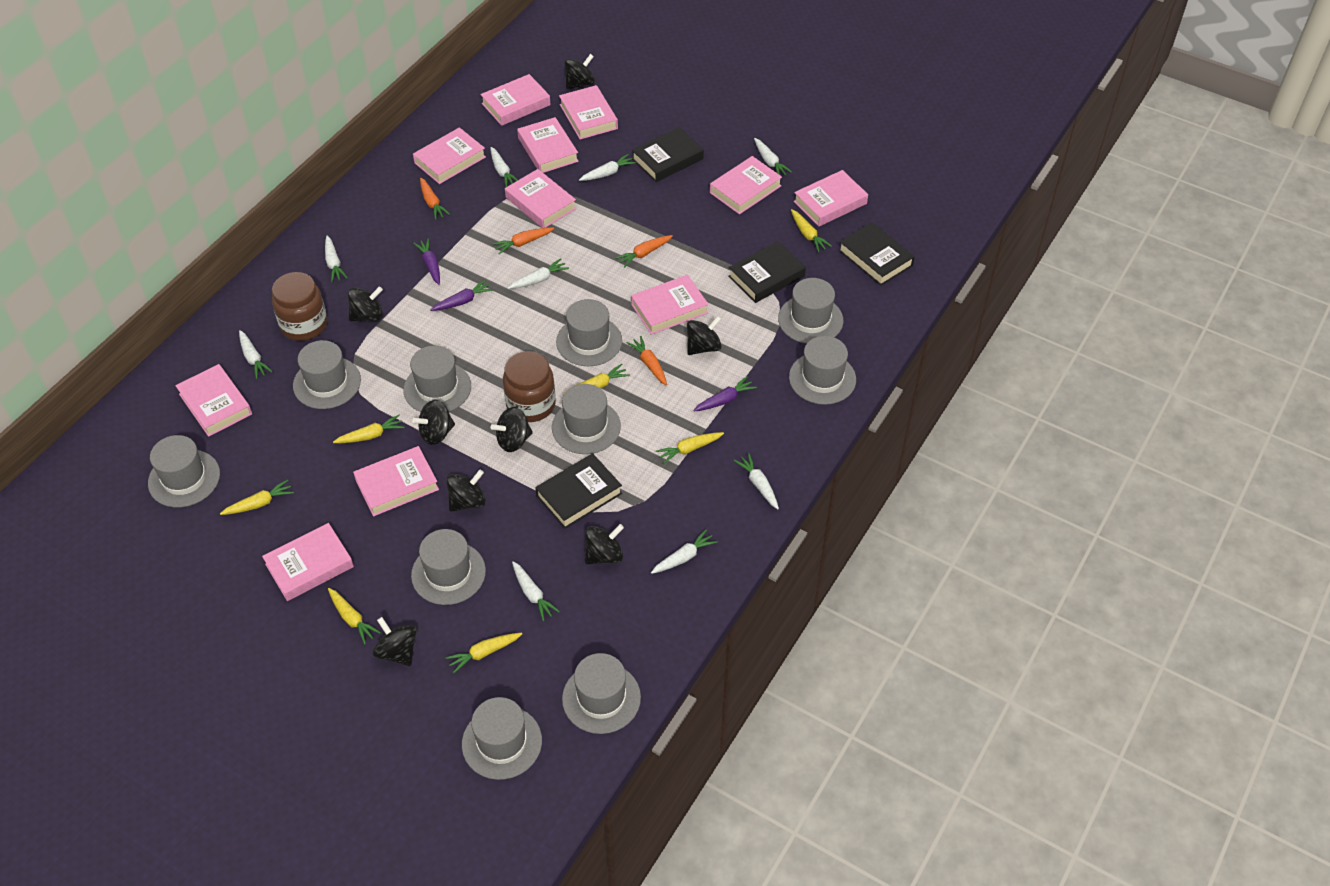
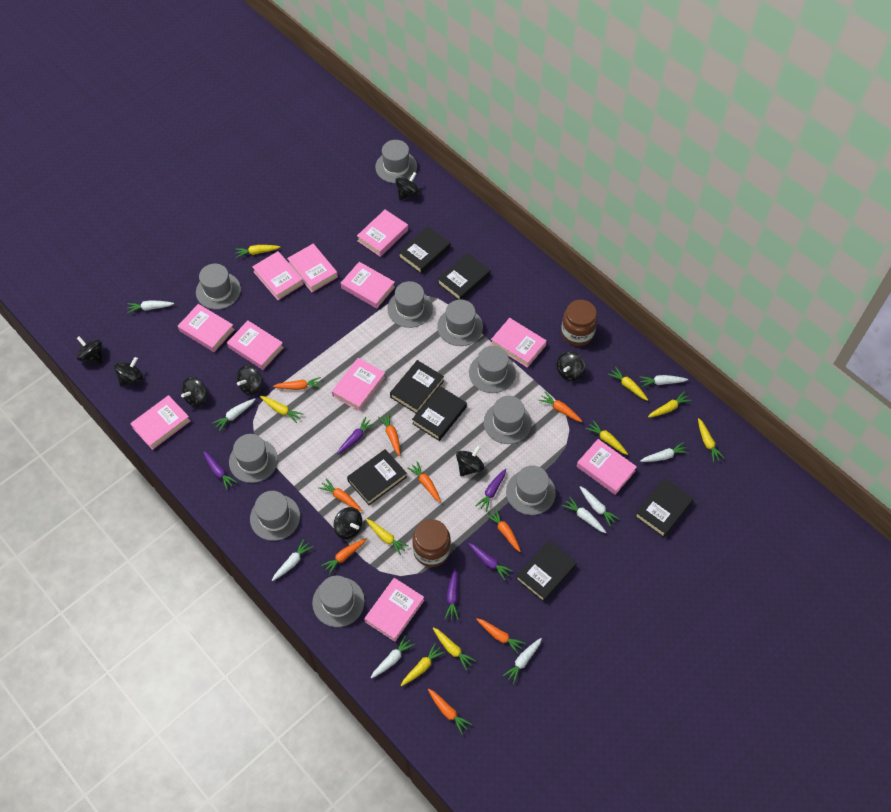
black book: [535,453,622,529] [632,127,704,182] [728,241,806,303] [838,222,915,286] = 4 -> [347,449,407,505] [390,360,444,414] [399,226,450,274] [412,386,467,441] [437,253,490,300] [516,540,577,602] [635,478,693,538] = 7
orange carrot: [420,178,450,220] [493,227,554,254] [615,235,673,268] [626,336,667,385] = 4 -> [273,377,322,390] [318,479,362,511] [321,538,366,575] [378,413,400,456] [407,461,441,503] [428,689,472,734] [477,618,525,654] [486,508,521,552] [538,392,582,422] = 9
purple carrot: [413,238,440,285] [430,280,493,311] [693,376,757,411] = 3 -> [203,451,237,490] [337,417,375,454] [445,568,459,620] [468,543,513,580] [476,469,506,512] = 5
yellow carrot: [220,479,294,515] [328,588,381,644] [333,415,404,443] [446,633,522,673] [564,364,630,394] [656,432,724,464] [791,209,832,252] = 7 -> [235,245,280,258] [260,396,303,423] [366,519,409,555] [401,643,445,686] [433,627,476,671] [586,420,628,455] [608,367,648,401] [648,391,692,418] [698,418,725,462] = 9

